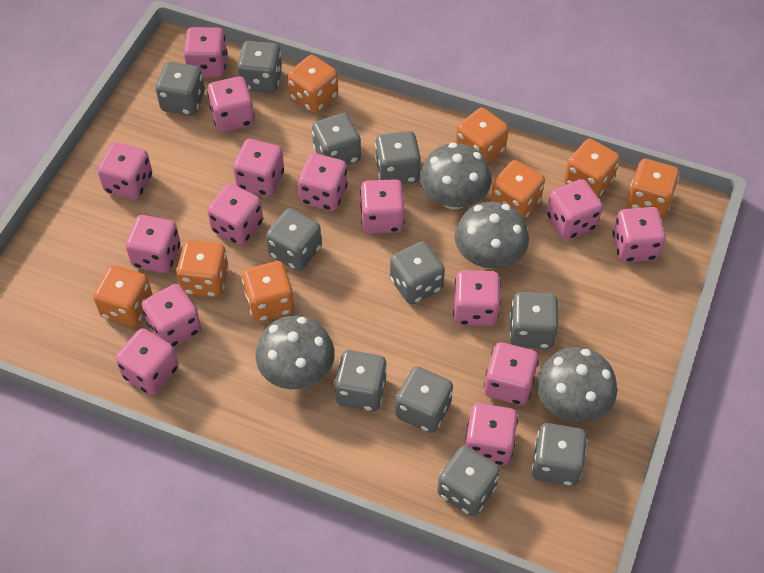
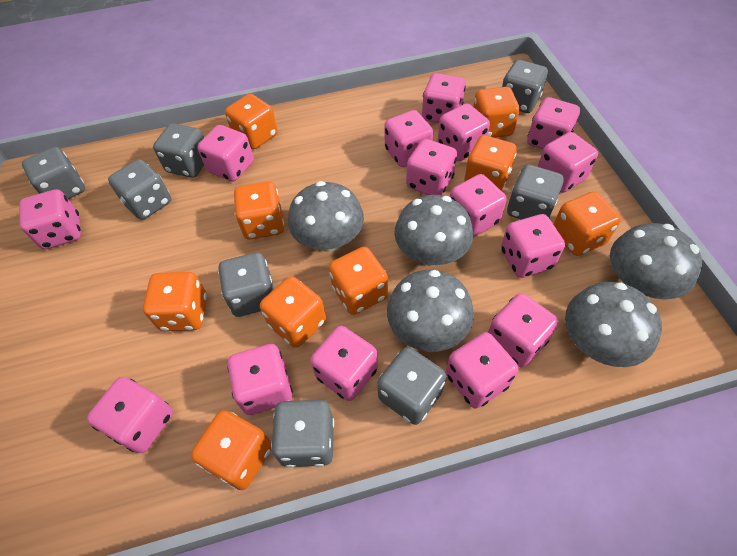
grey dice: [156,62,205,116] [237,41,282,93] [266,208,322,271] [312,113,361,165] [334,350,387,411] [375,131,421,184] [390,241,445,305] [396,366,453,433] [437,445,500,516] [510,292,559,349] [532,423,587,486] = 11 -> [22,147,85,199] [108,159,171,220] [153,123,204,178] [218,252,274,317] [271,400,334,468] [377,347,446,425] [502,60,548,113] [507,164,564,220] = 8
grey mushroom: [256,315,335,389] [420,143,492,209] [455,201,529,269] [536,347,617,423] = 4 -> [288,181,364,252] [387,270,474,352] [394,195,473,266] [565,282,662,367] [610,223,702,299] = 5
orange dice: [93,265,153,327] [176,240,229,297] [242,261,294,322] [287,55,338,113] [456,108,509,164] [490,160,545,220] [564,139,620,198] [627,159,679,217] = 8 -> [143,272,207,331] [191,410,271,490] [225,94,278,150] [234,181,284,240] [260,276,326,348] [329,247,388,315] [465,135,517,191] [473,87,519,138] [553,192,621,256] = 9

